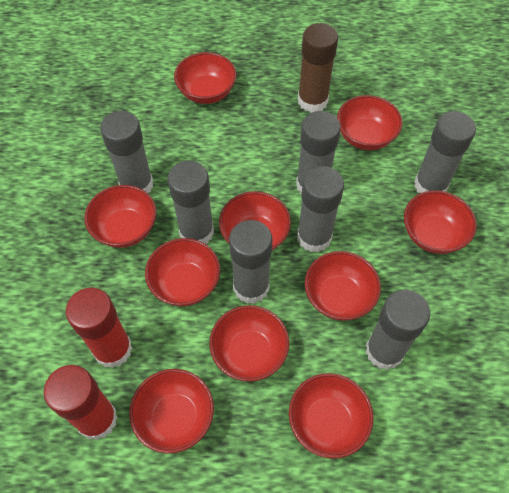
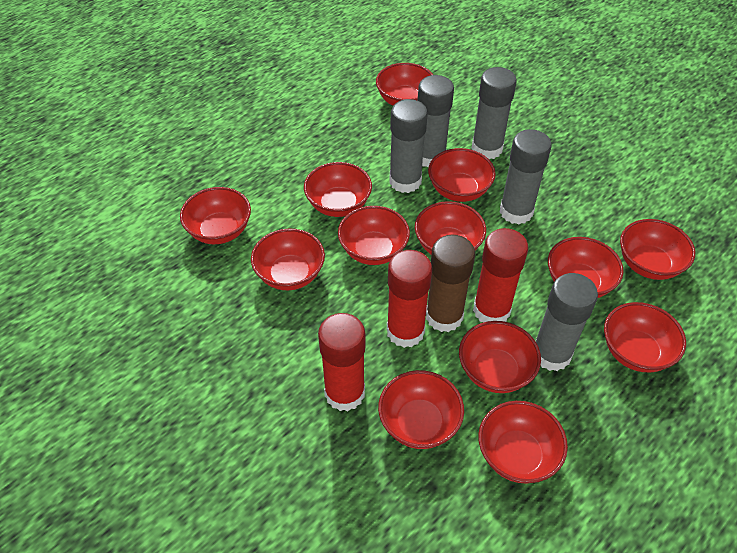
grey glue stick: [100,111,153,193] [168,161,214,244] [229,220,272,304] [296,111,341,194] [297,166,344,252] [366,290,430,370] [414,111,476,193] = 7 -> [389,99,428,193] [418,75,454,168] [471,67,517,159] [500,129,552,225] [535,273,598,371] = 5
red bowl: [85,185,156,248] [129,369,214,453] [145,238,220,306] [174,52,236,104] [209,305,289,382] [219,191,291,250] [289,373,374,459] [305,251,381,321] [337,95,403,150] [404,190,477,254] = 10 -> [180,187,251,244] [251,229,325,290] [304,162,372,217] [338,206,410,265] [376,63,433,106] [378,370,464,449] [415,201,486,254] [428,148,496,202] [459,321,541,393] [478,401,568,484] [548,237,624,298] [604,302,686,372] [620,219,695,280] = 13
red glue stick: [44,365,118,440] [66,288,132,368] = 2 -> [318,313,365,411] [387,250,432,348] [473,228,528,322] = 3

